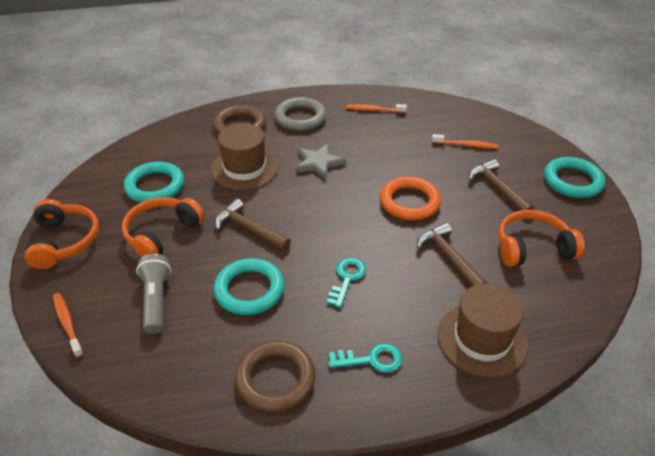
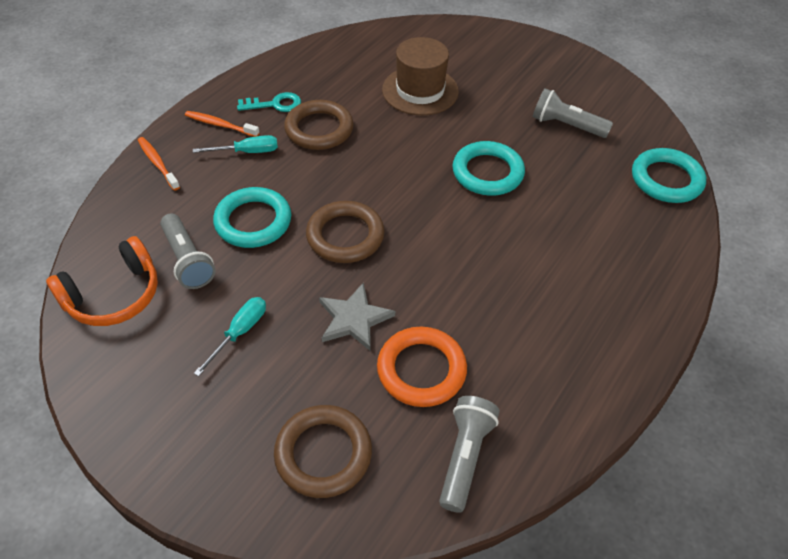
brown hammer: [215,198,291,251] [417,222,488,286] [469,159,534,211] = 3 -> none = 0
brown hat: [211,123,278,190] [438,283,528,378] = 2 -> [382,37,459,115] = 1
brown ring: [213,105,266,134] [235,340,315,412] = 2 -> [274,405,372,498] [284,100,354,150] [306,201,385,263] = 3
grey flashlight: [136,254,171,334] = 1 -> [160,213,216,289] [439,396,499,513] [533,88,613,138] = 3
grey ring: [274,97,326,131] = 1 -> none = 0
orange headphones: [24,199,99,269] [122,197,204,257] [498,210,585,267] = 3 -> [46,236,158,326] = 1
orange toothbrush: [53,293,83,358] [346,104,407,113] [432,134,498,149] = 3 -> [138,137,180,191] [185,111,259,137] = 2
turquoise key: [327,258,366,308] [328,343,402,373] = 2 -> [237,92,301,112] = 1
turquoise screwdriver: none = 0 -> [193,135,278,153] [194,297,266,376] = 2

